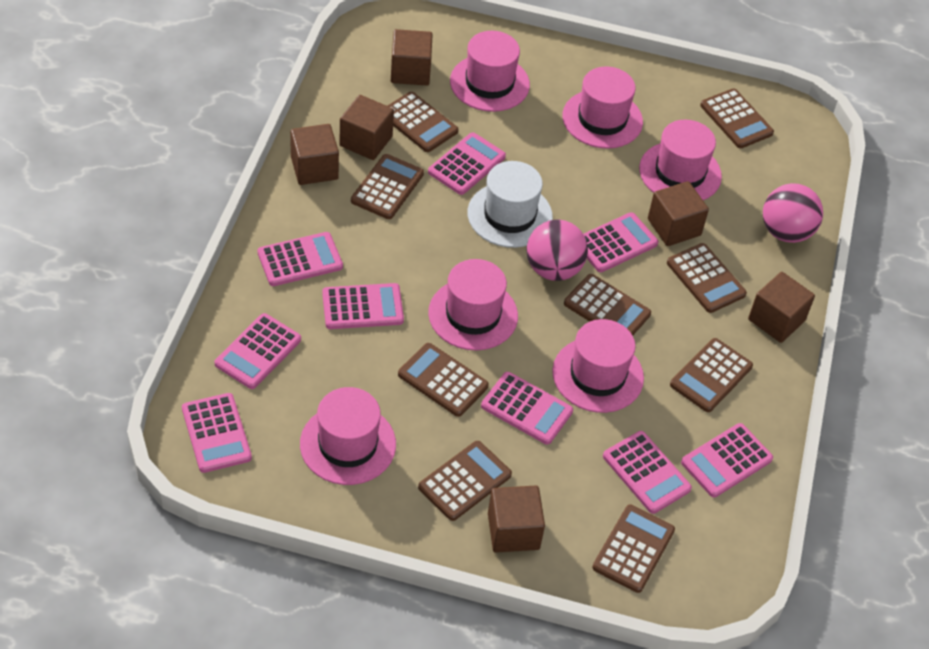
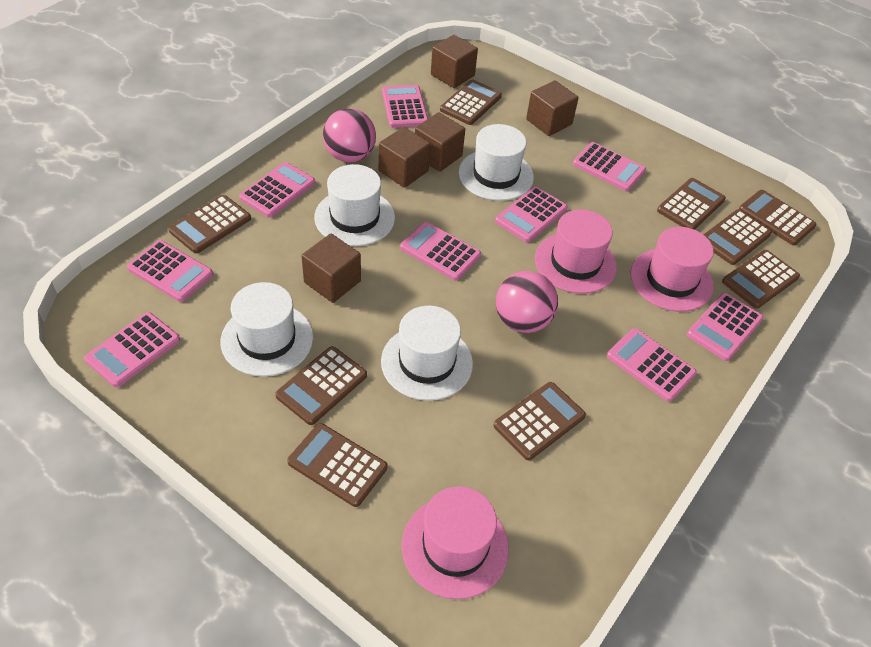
brown cube: [290,124,339,185] [339,95,394,160] [391,29,433,85] [488,486,545,553] [648,181,709,246] [748,272,815,343] = 6 -> [302,233,361,303] [379,127,431,188] [415,112,465,172] [431,35,478,88] [526,80,579,136] = 5
pink hat: [300,387,396,485] [428,259,518,351] [450,31,530,112] [552,319,644,413] [562,66,643,149] [639,120,722,200] = 6 -> [402,486,509,599] [535,209,617,294] [631,227,714,312] = 3
white hat: [468,161,553,248] = 1 -> [220,282,313,377] [314,164,395,246] [381,306,473,401] [459,124,534,201] = 4

